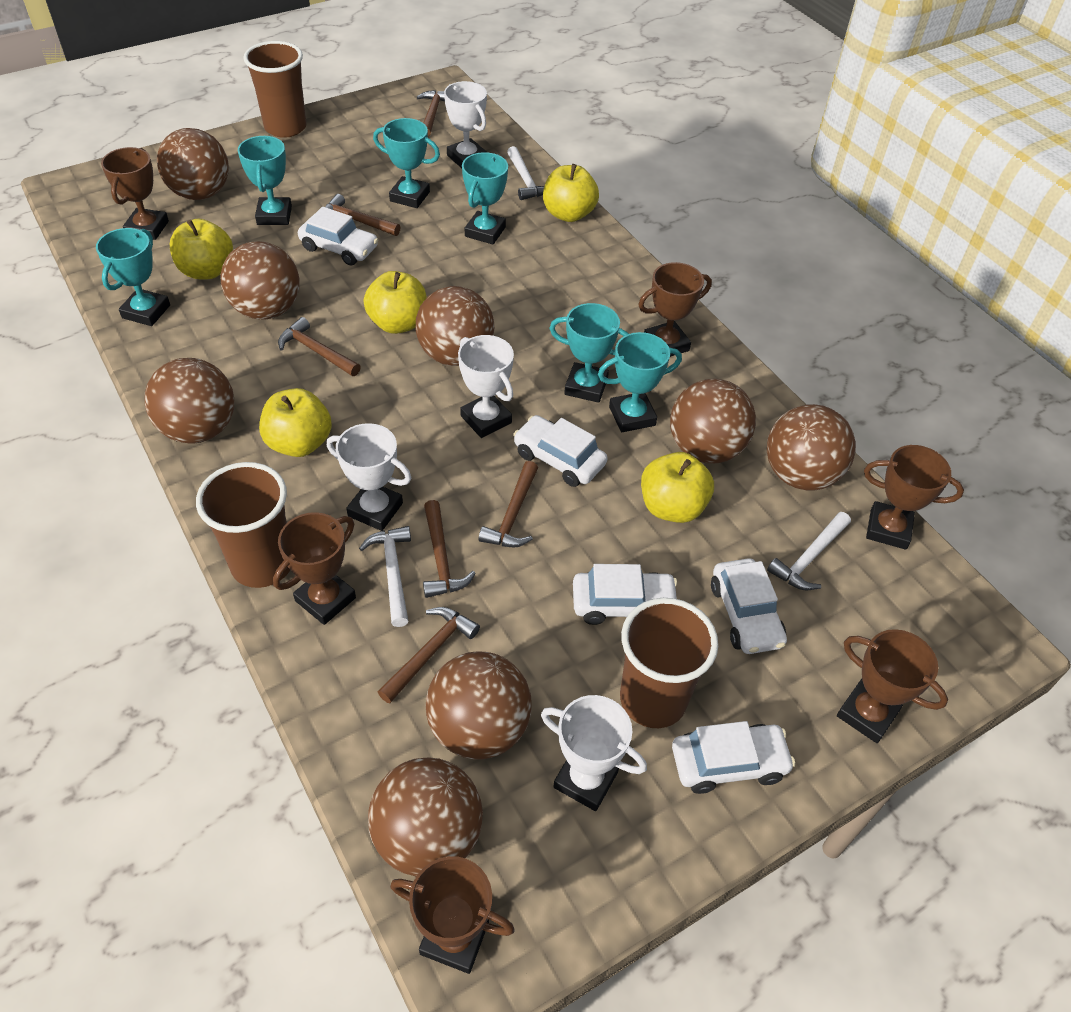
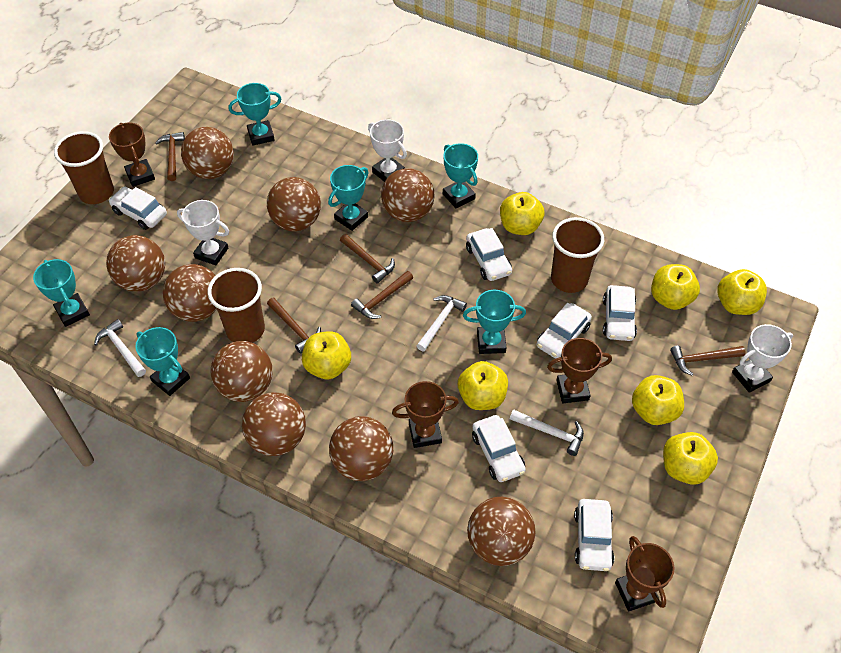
brown ball: [145,358,235,443] [157,128,229,200] [220,241,300,320] [368,758,483,876] [416,286,494,366] [426,652,532,760] [670,379,756,463] [767,404,856,490] = 8 -> [106,235,165,292] [163,264,217,322] [181,127,234,179] [210,341,273,402] [242,392,306,456] [267,177,321,231] [329,416,393,481] [381,168,434,222] [467,497,536,566] = 9
brown hammer: [278,317,361,376] [325,194,400,236] [378,607,480,703] [417,90,445,137] [423,500,476,598] [478,461,538,547] = 6 -> [155,132,185,181] [267,298,321,353] [340,234,395,283] [351,271,413,319] [670,346,746,376] = 5
brown trophy: [101,147,169,240] [273,512,356,625] [390,856,515,974] [638,262,712,357] [837,629,948,743] [864,445,964,550] = 6 -> [109,122,155,187] [392,381,459,448] [547,338,612,403] [615,536,674,611] = 4
white car: [298,207,378,266] [513,415,607,487] [573,564,677,625] [672,721,795,794] [711,558,787,654] = 5 -> [109,187,167,230] [466,228,512,281] [472,415,526,482] [537,303,592,358] [574,499,614,571] [603,285,637,341] = 6
white trophy: [327,423,412,531] [444,81,487,168] [458,335,514,438] [541,695,647,811] = 4 -> [177,200,229,266] [368,119,407,182] [732,324,793,393] = 3
yellow apple: [170,219,233,279] [259,388,332,457] [363,271,427,334] [543,164,599,222] [641,452,714,523] = 5 -> [302,331,351,379] [458,361,508,410] [500,192,544,235] [632,375,684,425] [651,264,700,310] [663,432,718,485] [717,269,767,315] = 7

